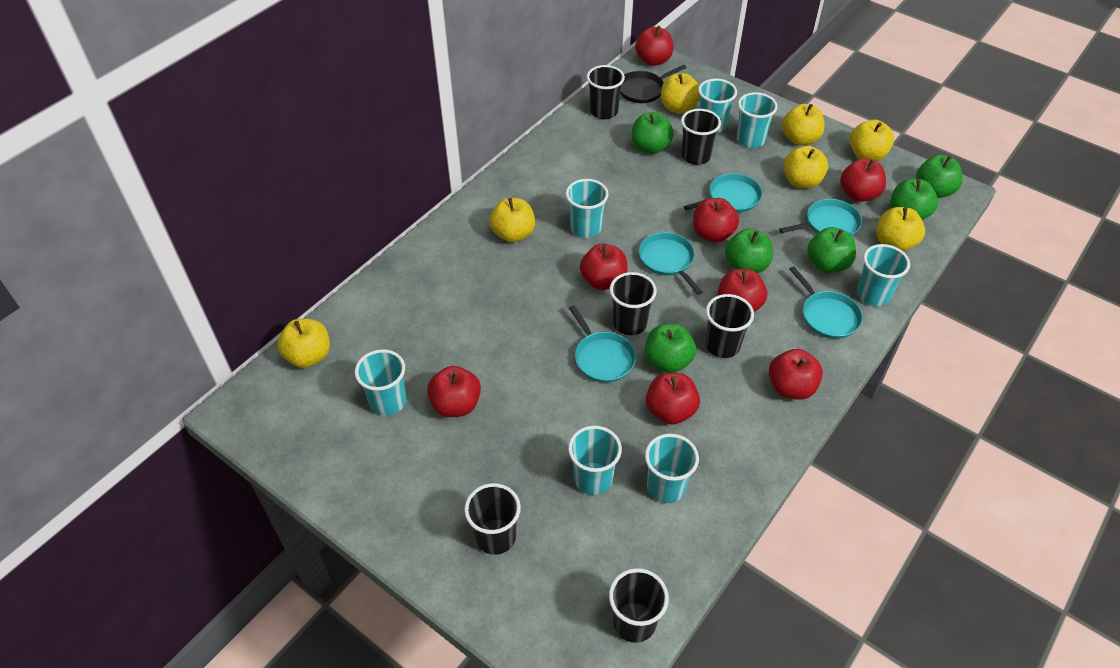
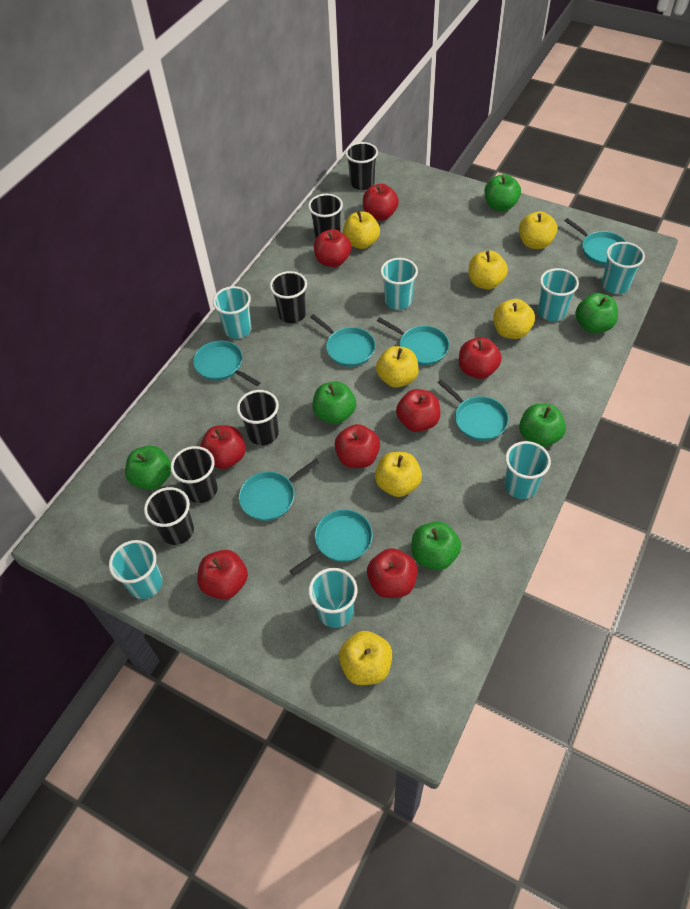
black pan: [620,65,687,103] = 1 -> none = 0
turquoise pan: [569,305,636,383] [639,232,703,295] [684,173,762,213] [779,199,862,236] [789,266,863,339] = 5 -> [193,341,261,386] [239,459,320,521] [290,509,373,575] [310,314,375,367] [377,317,449,365] [437,380,509,441] [564,218,626,265] = 7

